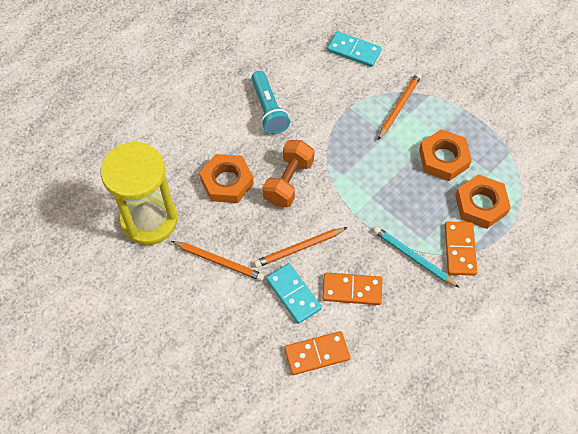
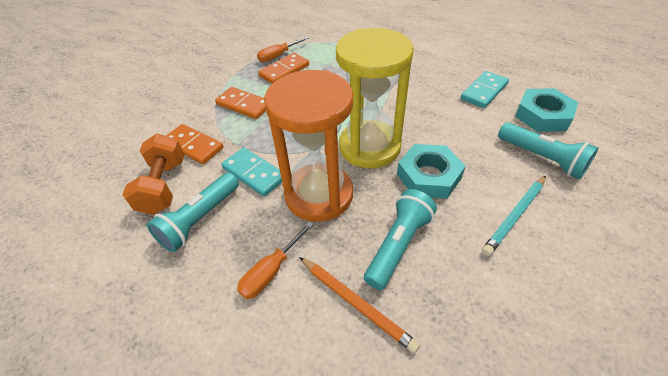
orange hourglass: none = 0 -> [264,70,353,222] = 1
orange nut: [200,154,254,203] [419,129,472,181] [455,174,511,229] = 3 -> none = 0
orange pencil: [171,241,265,281] [254,227,348,268] [378,73,422,140] = 3 -> [299,257,420,353] = 1
orange screwdriver: none = 0 -> [237,222,314,299] [257,37,309,62] = 2
turquoise flashlight: [251,71,290,134] = 1 -> [147,172,239,252] [364,189,437,290] [498,123,598,179] = 3
turquoise nut: none = 0 -> [397,144,465,199] [515,88,578,132] = 2

